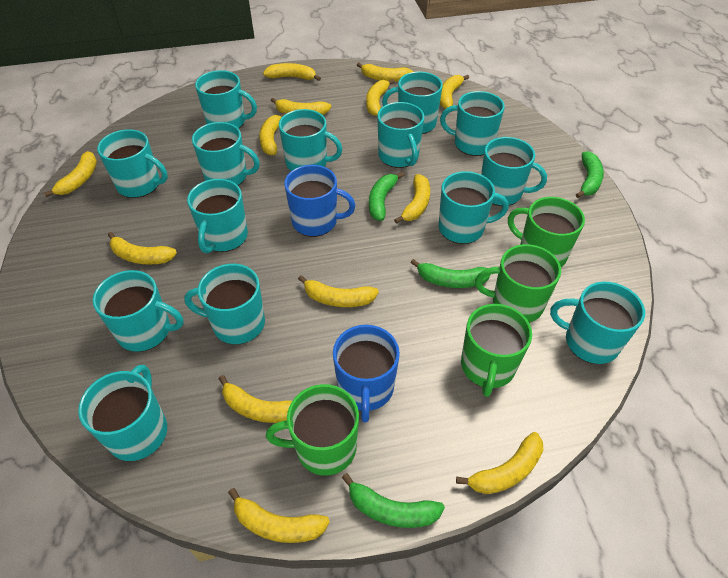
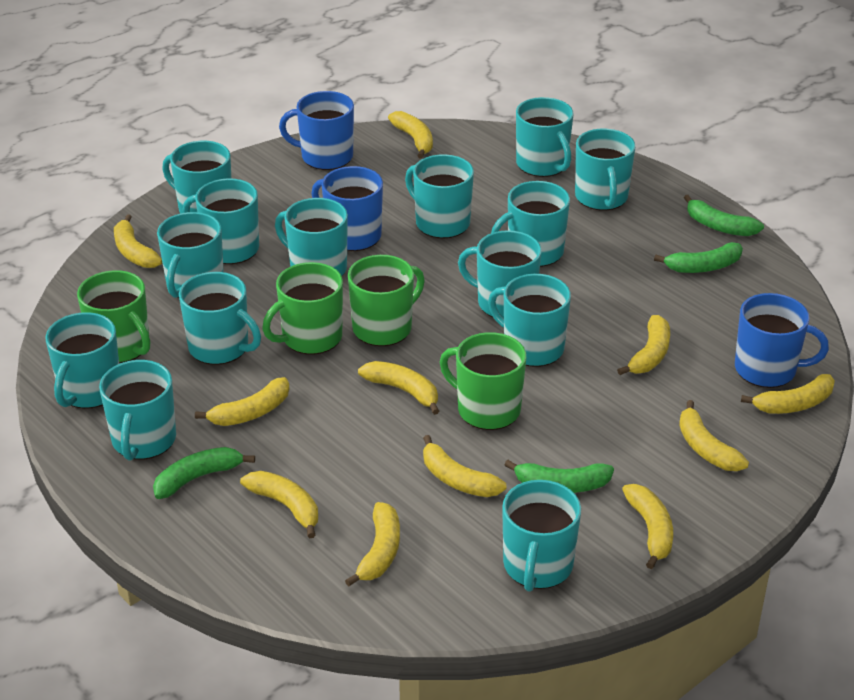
blue mug: [284,165,355,237] [333,325,400,423] = 2 -> [279,91,354,170] [312,166,383,251] [735,293,829,388] = 3
yellow banana: [44,151,97,197] [108,232,177,265] [219,375,292,423] [228,488,330,543] [259,112,286,155] [263,63,321,81] [271,98,331,115] [298,275,379,307] [357,63,413,82] [366,79,395,116] [394,174,430,224] [440,75,469,109] [456,432,543,494] = 13 -> [114,214,162,268] [195,377,289,426] [240,471,318,538] [345,502,400,586] [358,361,439,415] [388,111,433,159] [423,435,506,497] [617,315,670,375] [622,484,673,569] [679,400,749,471] [741,374,835,414] = 11

